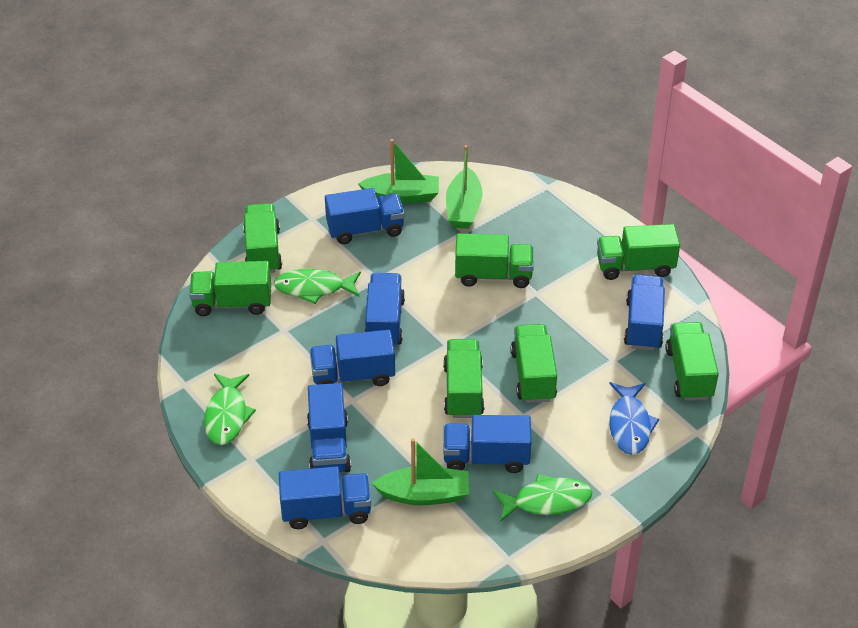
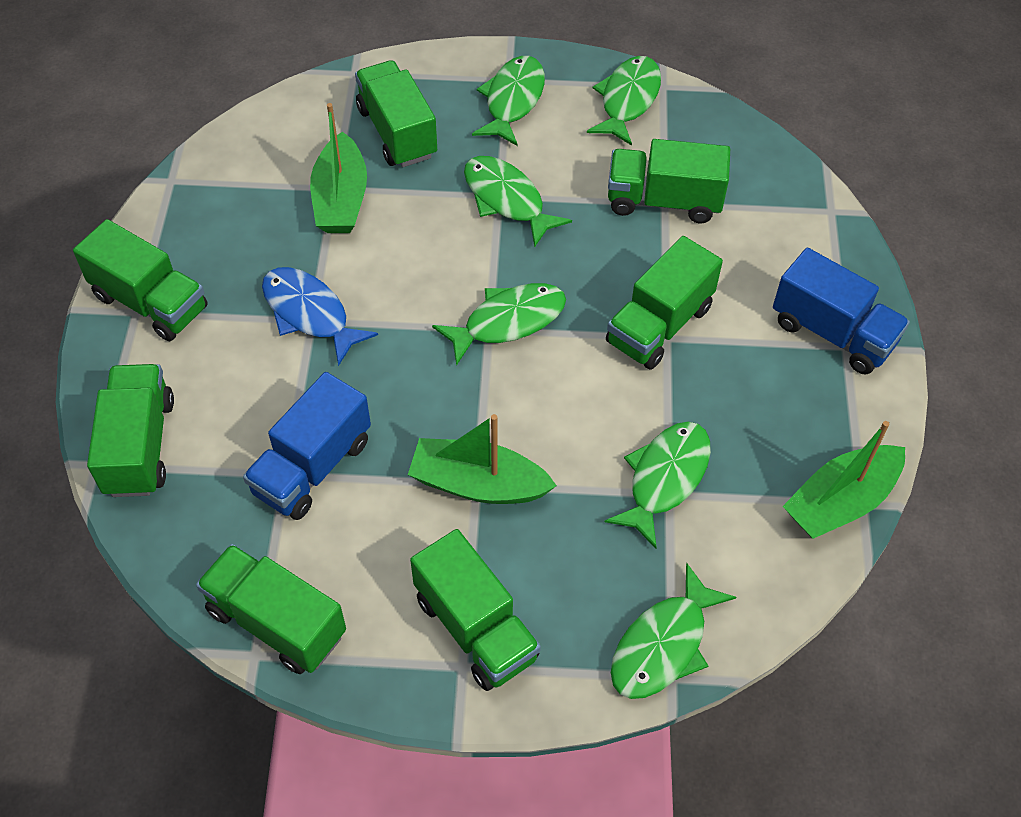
blue truck: [279,467,371,529] [307,383,351,472] [310,330,395,386] [325,188,405,244] [364,273,405,345] [443,415,532,473] [624,274,665,350] = 7 -> [243,372,371,520] [773,248,910,375] = 2
green fish: [204,373,256,445] [274,269,361,304] [492,474,592,522] = 3 -> [432,283,566,366] [464,156,572,247] [472,56,545,146] [587,56,661,146] [605,422,711,549] [611,563,736,699] = 6

